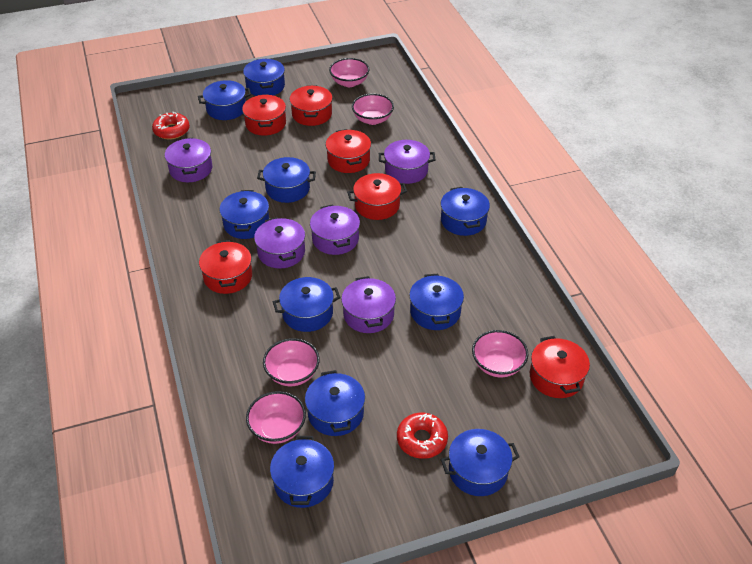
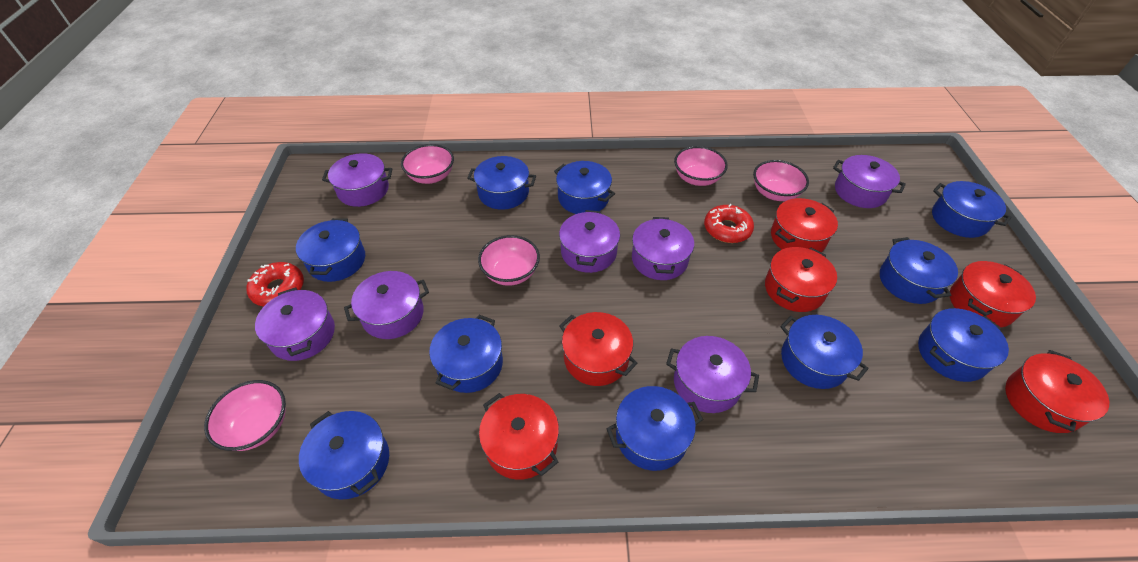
purple pot: [165,138,212,182] [254,217,305,269] [310,204,360,255] [341,276,396,333] [379,140,435,184] = 5 -> [255,287,335,361] [322,153,392,207] [344,271,429,339] [559,210,620,273] [632,217,694,280] [666,336,759,413] [833,155,906,208] = 7

